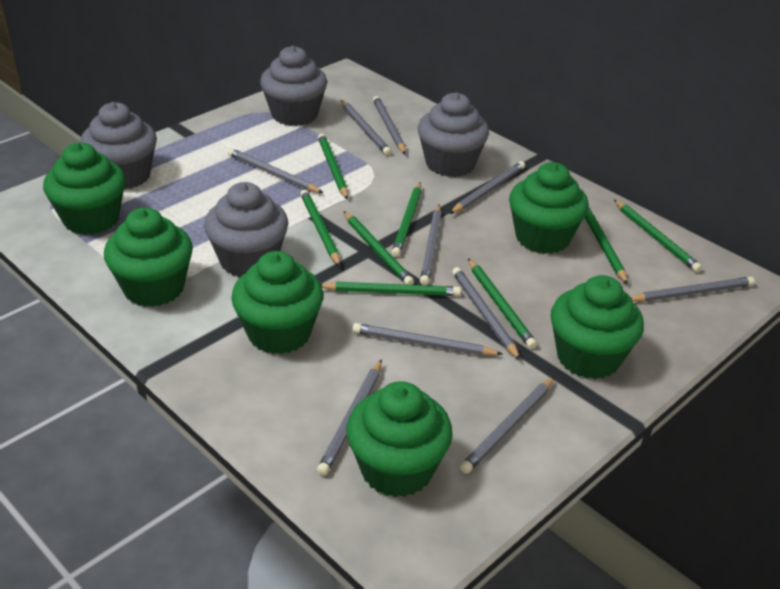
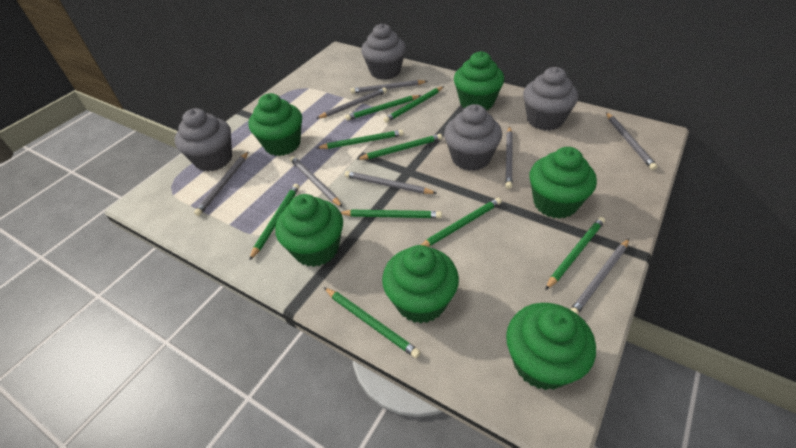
green pencil: [300,189,340,267] [318,133,348,200] [321,282,461,296] [344,211,414,285] [391,182,421,257] [468,258,537,349] [585,208,628,285] [614,200,702,272] = 8 -> [249,184,299,261] [317,130,404,149] [324,287,421,358] [340,210,442,218] [345,95,421,121] [356,134,442,160] [384,86,444,123] [421,198,501,247] [545,217,605,290] = 9
grey pencil: [227,148,323,193] [317,359,382,476] [341,100,391,155] [352,323,503,356] [373,96,406,154] [420,205,441,285] [449,161,525,214] [452,267,521,361] [460,377,555,474] [630,277,755,302] = 10 -> [194,151,249,216] [290,156,342,207] [316,88,387,119] [345,171,437,194] [351,80,428,94] [505,126,513,189] [570,239,629,314] [606,112,658,170] = 8

